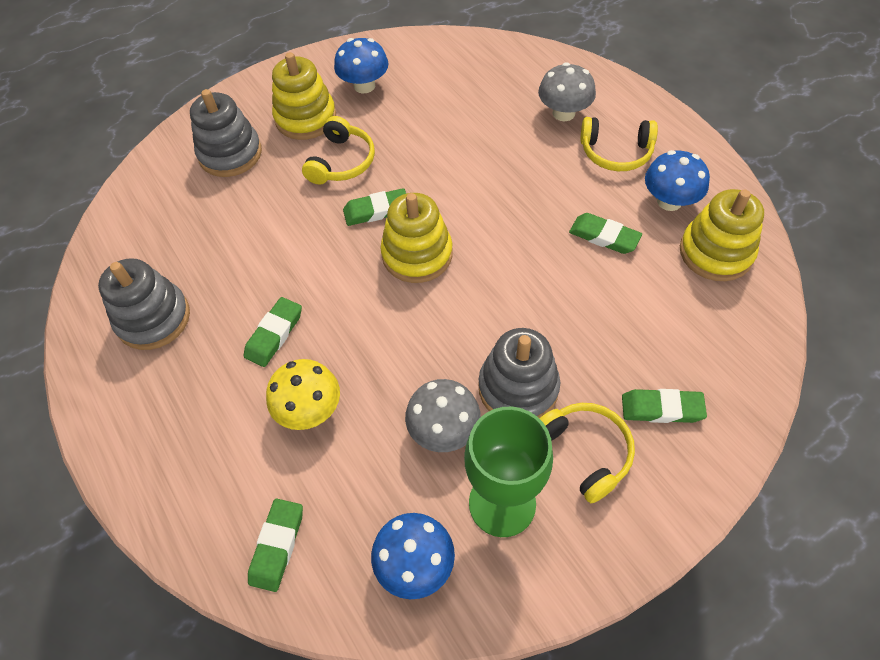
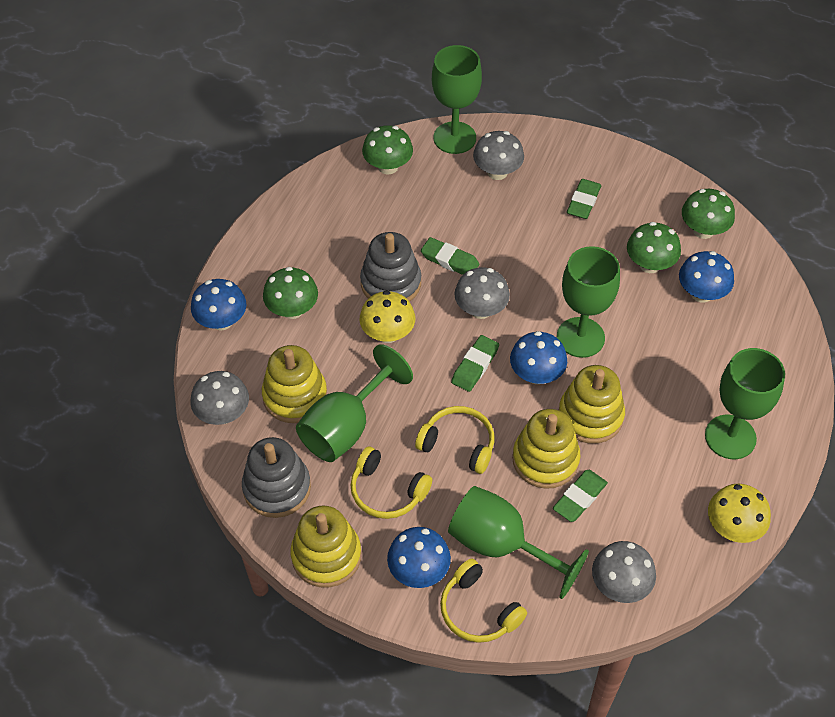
blue mushroom: [334,38,388,94] [371,513,455,599] [645,150,710,211] = 3 -> [191,279,246,330] [387,527,451,588] [510,331,567,384] [679,251,734,303] = 4
green eraser: [244,297,302,367] [248,499,303,592] [343,188,406,226] [569,213,642,254] [622,389,707,423] = 5 -> [421,237,479,275] [451,335,499,392] [553,470,608,522] [567,179,601,219] = 4
green goblet: [464,406,553,537] = 1 -> [296,344,413,462] [432,45,482,154] [448,486,589,599] [557,246,620,358] [705,348,785,459] = 5
green mushroom: none = 0 -> [263,267,318,319] [362,125,413,174] [627,222,681,273] [682,189,735,239] = 4
grey mushroom: [405,379,481,452] [538,62,596,121] = 2 -> [190,371,249,425] [454,267,510,319] [473,131,524,180] [592,541,656,603] = 4
grey stacking toy: [98,258,190,350] [190,89,262,177] [479,328,560,418] = 3 -> [242,437,311,518] [360,232,421,302] = 2
yellow mushroom: [266,359,340,430] = 1 -> [359,290,415,343] [708,484,771,543] = 2
yellow stacking toy: [272,52,336,140] [380,193,453,283] [680,189,764,281] = 3 -> [262,345,327,423] [290,505,361,588] [512,409,580,489] [559,365,625,444] = 4

